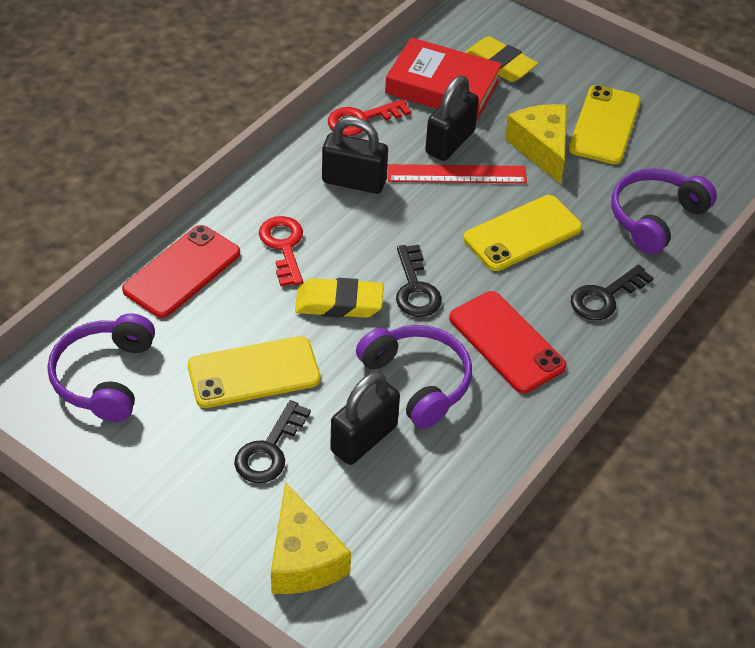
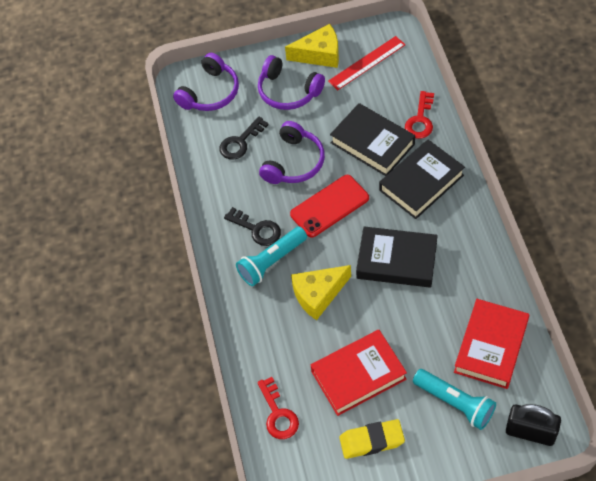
black book: none = 0 -> [330,103,415,176] [356,227,438,288] [379,140,465,219] = 3
black key: [234,400,311,483] [396,245,442,317] [571,265,653,320] = 3 -> [220,117,269,160] [224,207,281,246] = 2
black padlock: [322,117,388,194] [330,372,400,465] [425,76,479,161] = 3 -> [506,404,561,446] = 1
red book: [385,37,502,121] = 1 -> [311,330,407,416] [454,299,530,389] = 2
red phone: [122,225,240,318] [449,291,566,393] = 2 -> [290,175,369,237] = 1
turquoise flashlight: none = 0 -> [236,226,307,286] [413,369,496,430] = 2
yellow eraser: [295,278,384,318] [464,36,538,82] = 2 -> [339,419,405,459] = 1
yellow phone: [188,336,320,408] [463,195,582,271] [569,85,641,164] = 3 -> none = 0

